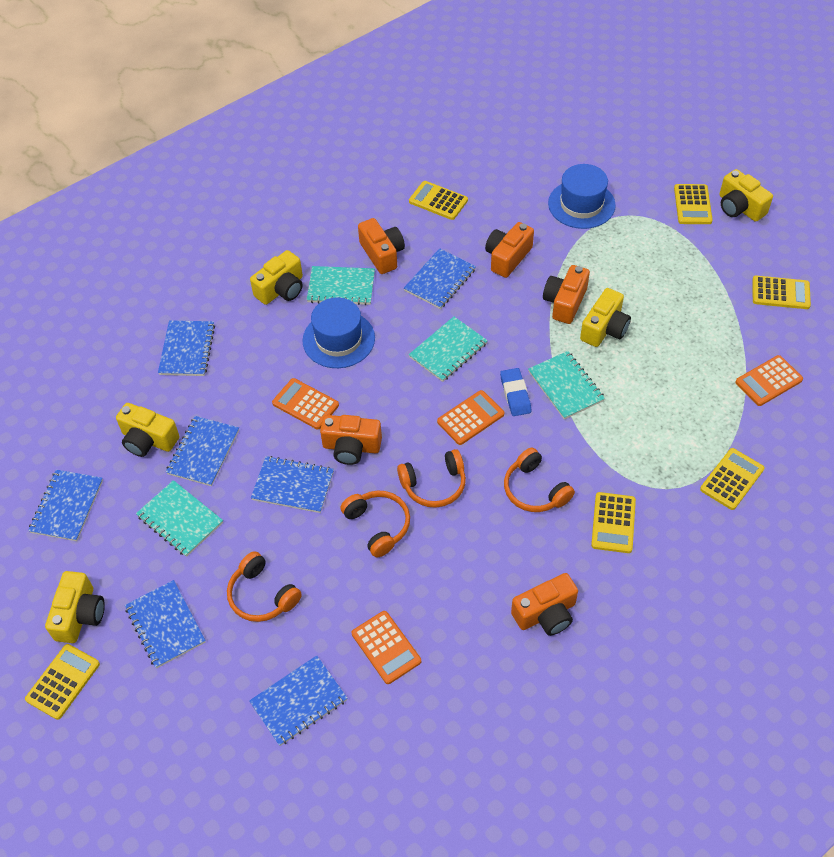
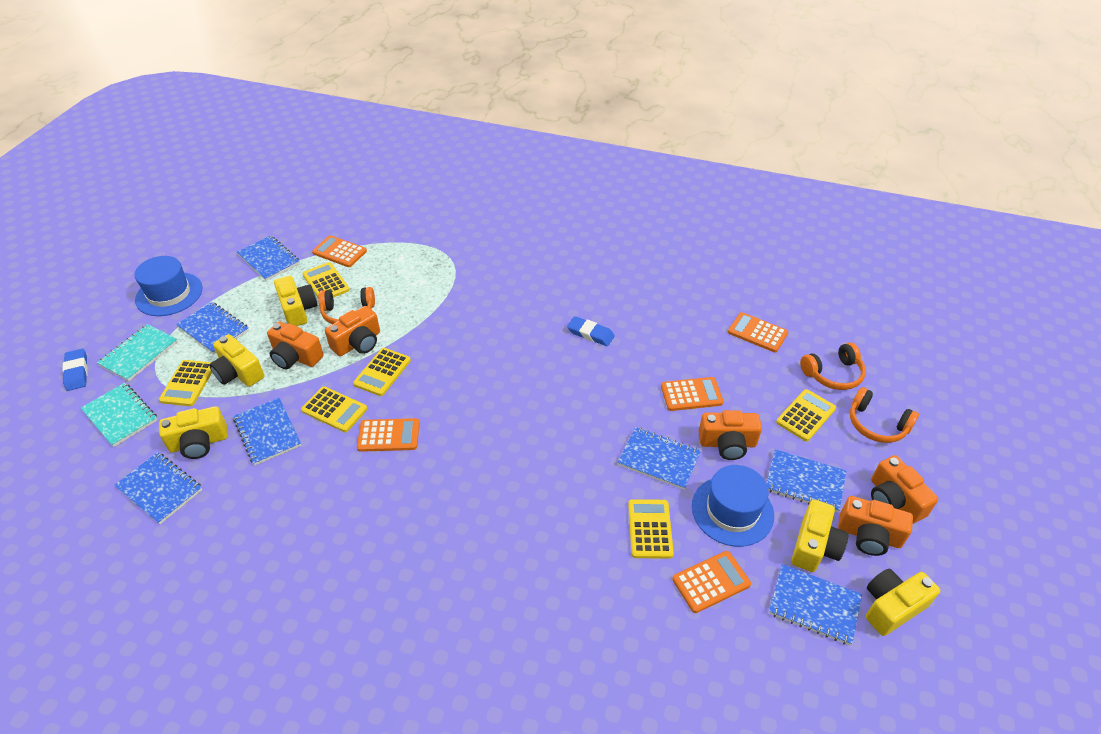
blue eraser: [500,368,531,416] = 1 -> [62,349,88,391] [567,316,615,346] = 2
orange calculator: [272,378,339,429] [352,611,421,684] [437,390,504,445] [735,355,803,406] = 4 -> [312,235,367,267] [357,418,420,452] [661,377,724,411] [672,551,751,613] [728,312,788,352] = 5
orange headphones: [227,551,302,622] [341,491,410,558] [397,449,466,508] [504,448,575,512] = 4 -> [318,287,375,324] [800,342,866,390] [850,387,919,443] = 3
turquoise notebook: [136,480,223,557] [307,266,375,305] [409,316,488,382] [528,351,605,420] = 4 -> [81,383,158,447] [97,324,178,381] = 2

